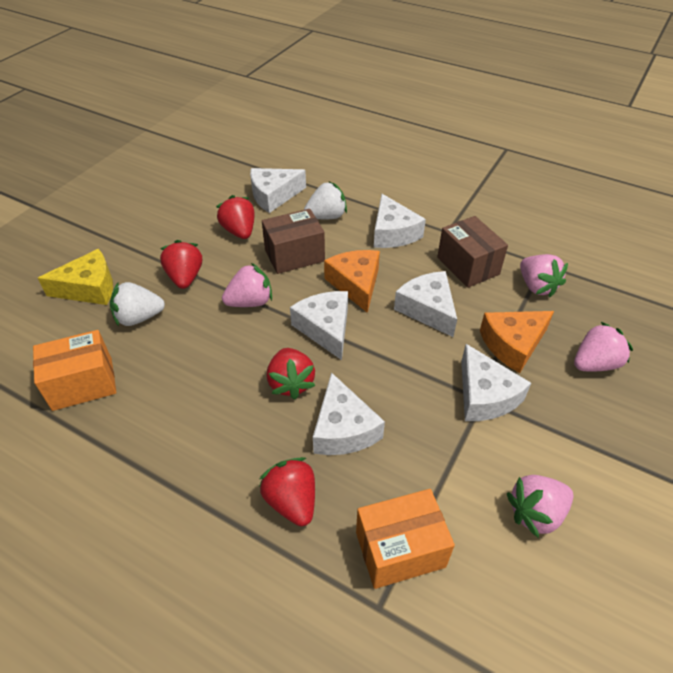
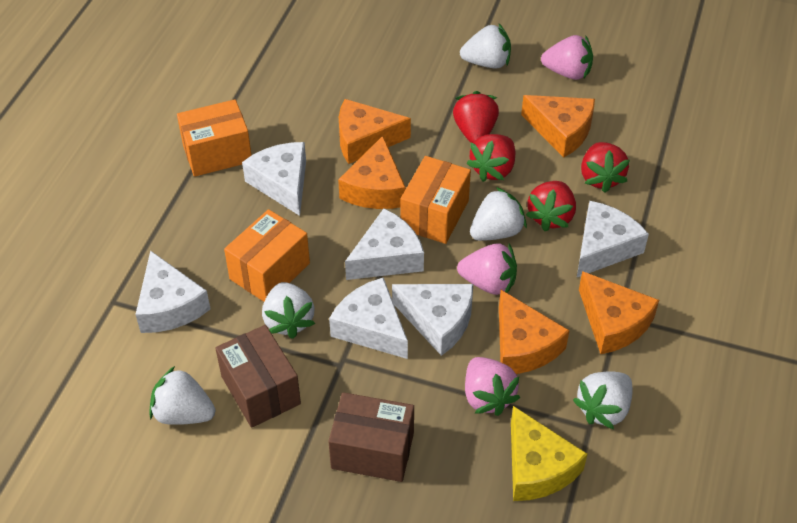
orange box: [33,330,117,411] [356,489,455,589] = 2 -> [177,99,252,177] [224,209,310,302] [401,156,471,244] = 3
orange cheese: [324,250,380,313] [480,311,554,373] = 2 -> [338,136,406,209] [339,99,411,164] [499,290,570,374] [521,95,595,158] [579,271,659,354] = 5
pink strawberry: [222,263,272,307] [507,475,574,538] [520,254,568,297] [574,322,633,372] = 4 -> [457,243,517,295] [465,357,520,416] [541,35,593,80] = 3
white strawberry: [110,282,165,326] [304,182,347,219] = 2 -> [149,366,215,425] [262,282,315,339] [460,24,511,68] [470,187,527,241] [573,371,633,429] = 5

